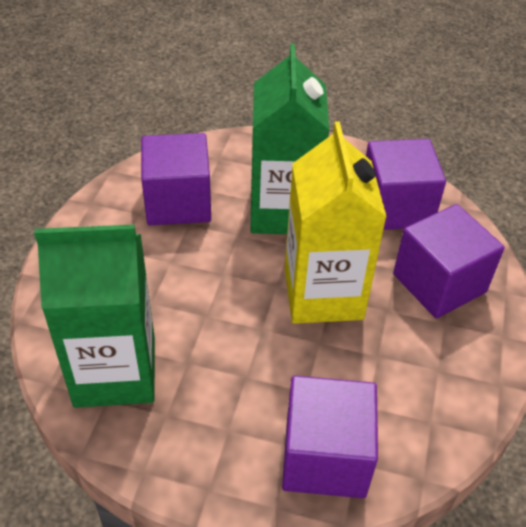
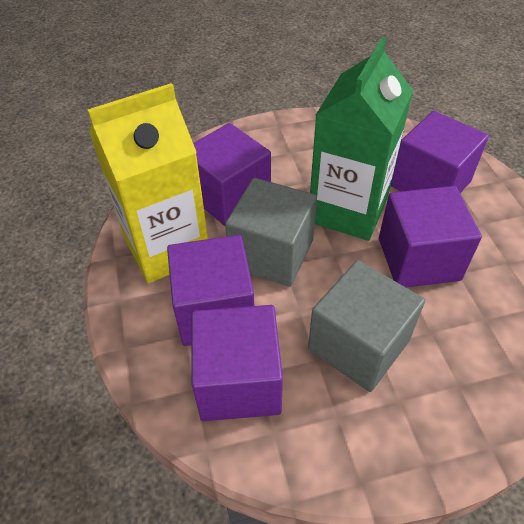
green carton: [34,225,155,408] [250,44,329,234] = 2 -> [310,37,413,241] = 1
grey cube: none = 0 -> [225,178,317,287] [308,260,425,392] = 2
purple cube: [141,133,211,225] [282,376,378,498] [366,139,446,230] [393,204,505,319] = 4 -> [167,235,254,346] [192,305,283,421] [193,123,271,226] [379,186,482,287] [391,111,489,193] = 5

